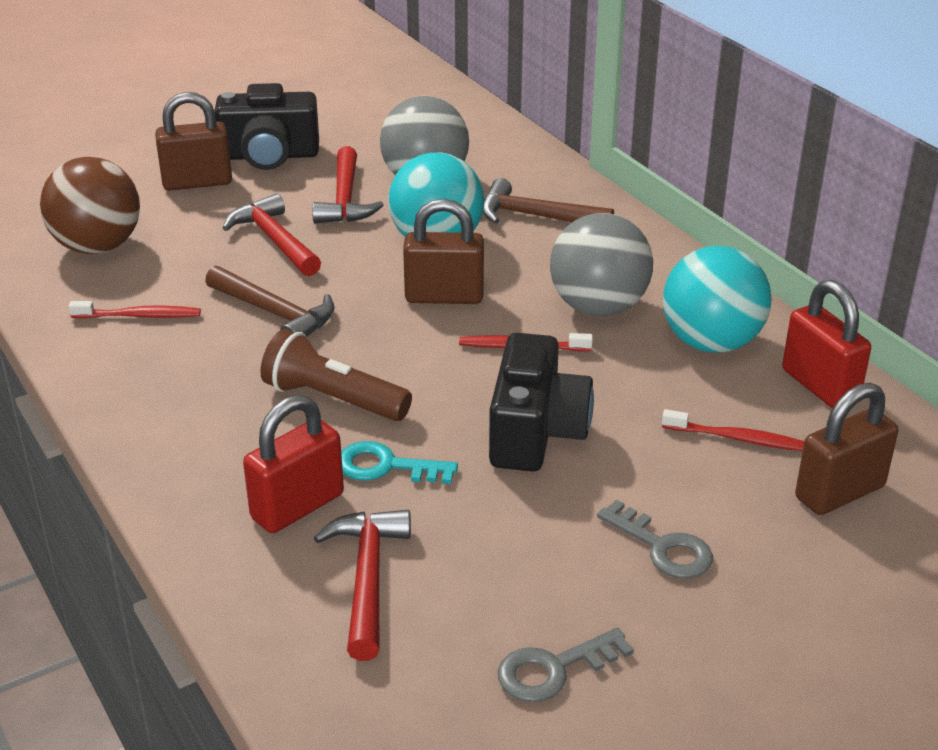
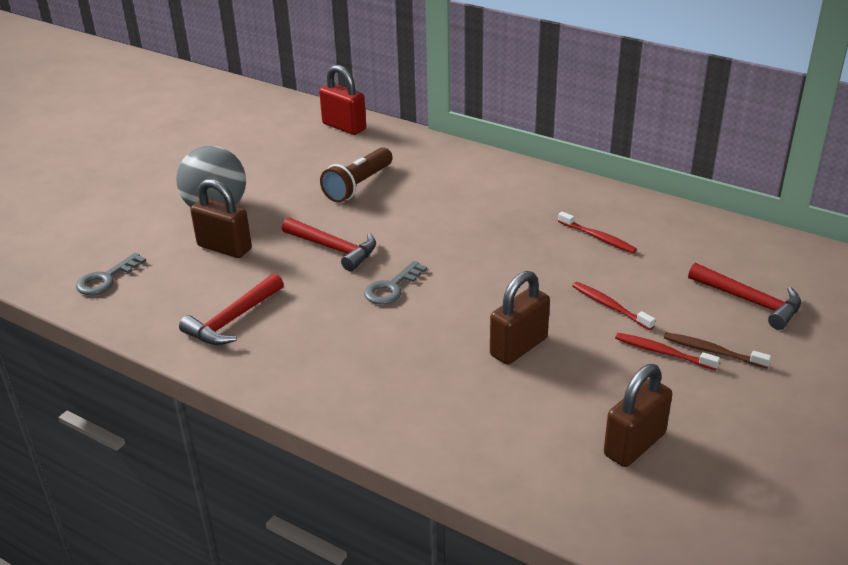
black camera: [214,83,319,170] [489,333,594,472] = 2 -> none = 0
brown ball: [40,157,140,254] = 1 -> none = 0
brown hammer: [205,266,335,337] [483,178,614,224] = 2 -> none = 0
brown toothbrush: none = 0 -> [664,332,771,368] = 1
grey ball: [380,96,469,175] [550,213,653,316] = 2 -> [176,146,246,207] = 1
red padlock: [243,395,344,533] [782,280,871,409] = 2 -> [319,65,366,135] = 1
turquoise ball: [388,153,484,236] [663,246,772,353] = 2 -> none = 0
turquoise key: [341,441,458,484] = 1 -> none = 0

